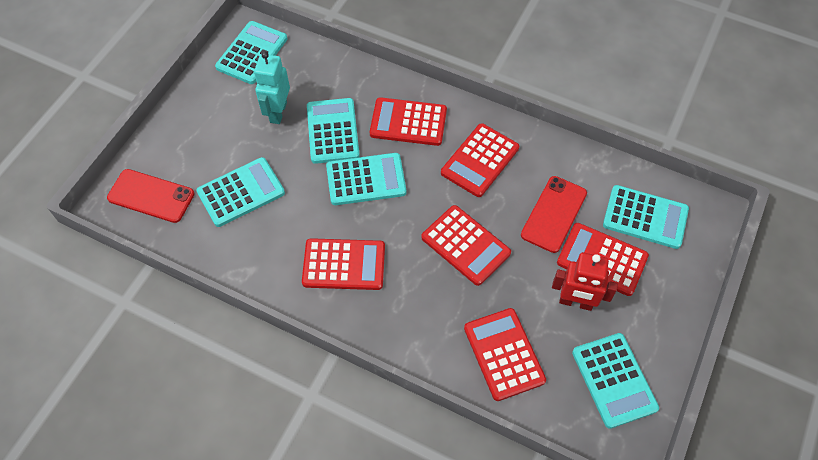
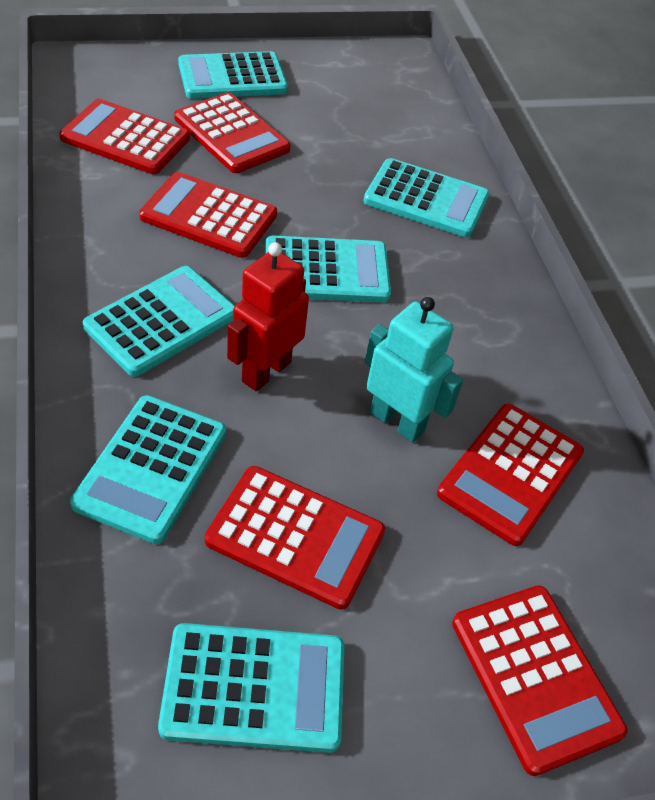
red phone: [107,169,194,223] [521,176,587,253] = 2 -> none = 0

